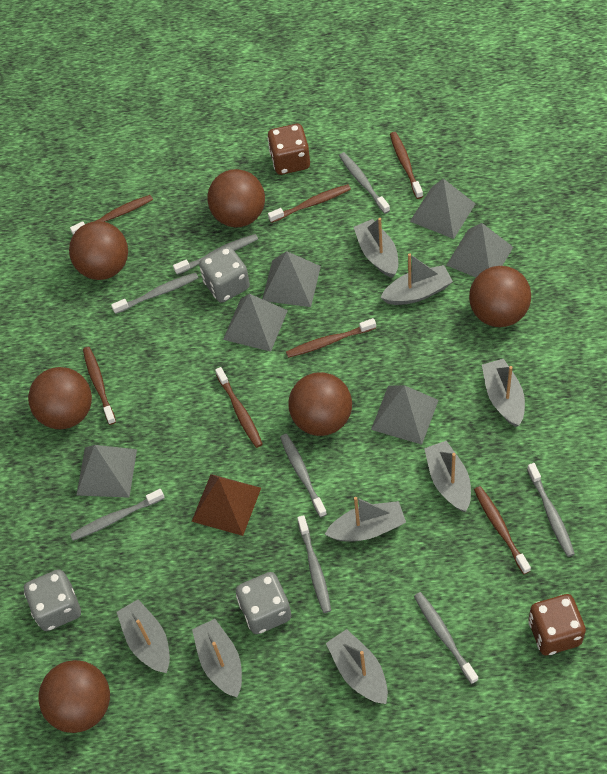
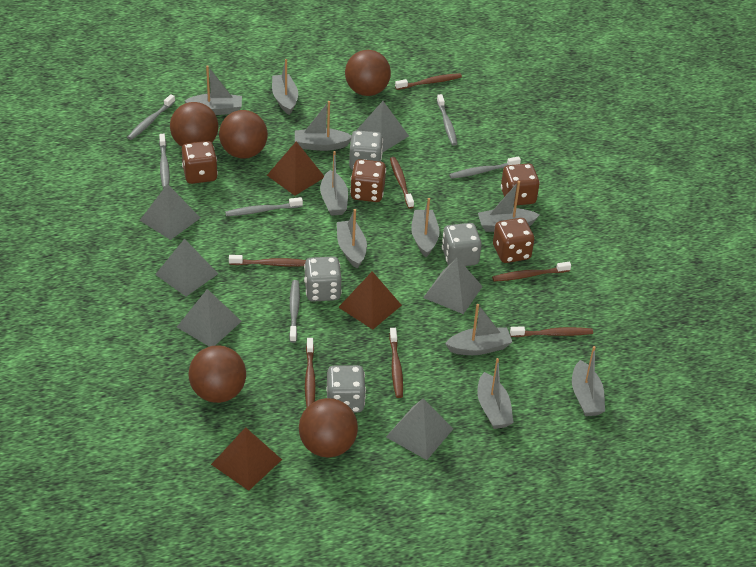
brown ball: [28,367,92,429] [39,660,110,733] [69,221,128,280] [207,169,265,227] [288,372,352,436] [469,266,531,327] = 6 -> [170,102,218,147] [188,345,246,403] [219,110,268,159] [299,398,358,458] [345,50,391,96] = 5
brown dice: [267,124,310,175] [528,594,586,655] = 2 -> [182,141,218,184] [350,159,386,202] [493,218,534,263] [501,163,540,205] = 4
brown pyramid: [191,474,261,536] = 1 -> [211,427,282,491] [267,142,324,196] [338,271,402,330] = 3
grey boat: [117,599,170,673] [192,619,242,697] [325,497,406,541] [326,629,388,704] [354,218,398,278] [380,253,453,305] [424,441,471,512] [482,359,525,427] = 8 -> [185,65,242,115] [272,59,298,115] [295,101,351,151] [320,151,348,216] [337,209,367,269] [411,198,440,257] [445,304,512,355] [477,358,514,429] [478,181,539,232] [572,346,605,416] = 10
grey dice: [24,569,81,631] [199,246,250,303] [236,572,291,634] = 3 -> [304,256,342,302] [326,365,366,413] [349,131,383,170] [442,223,482,266] = 4
grey toothbrush: [70,489,165,541] [111,273,198,314] [173,234,258,275] [280,434,327,518] [297,515,331,613] [339,152,390,214] [414,592,478,684] [527,463,575,557] = 8 -> [127,94,175,140] [159,134,170,188] [225,197,303,216] [289,280,300,343] [437,94,457,146] [449,156,521,179] = 6

